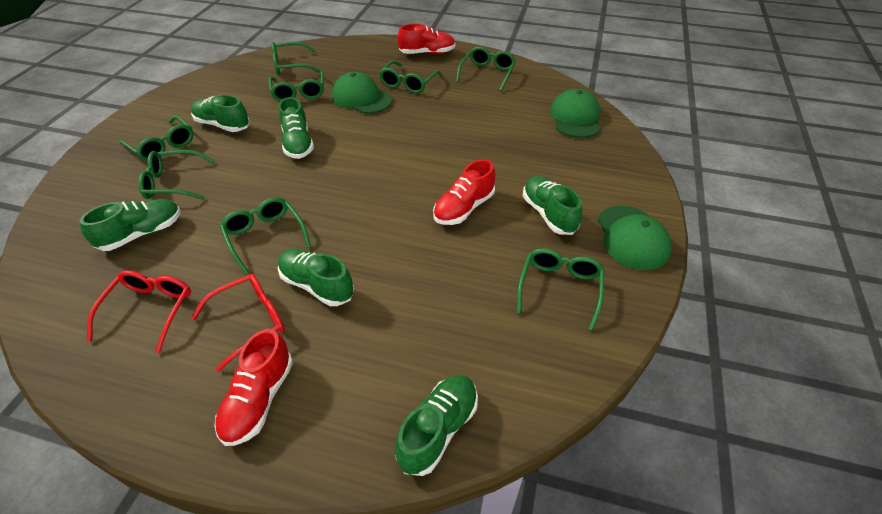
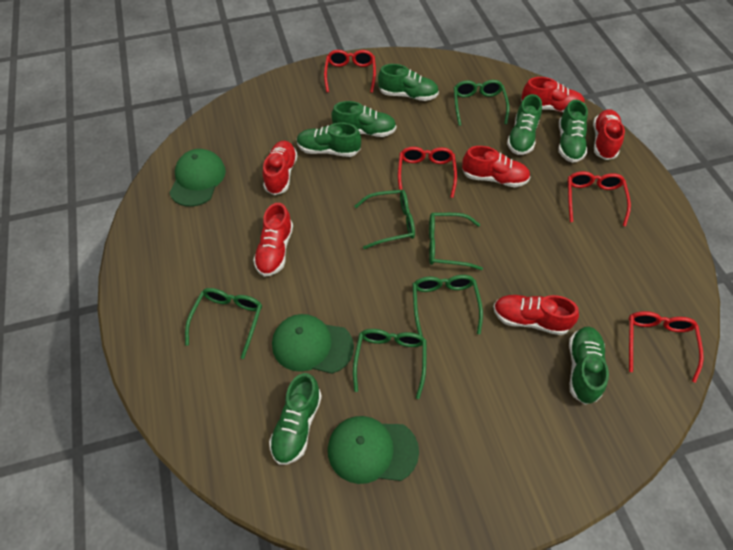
green glasses: [119,116,193,161] [138,150,215,199] [220,197,311,275] [269,71,324,101] [271,42,321,75] [379,61,442,93] [456,47,516,91] [516,248,605,331] = 8 -> [185,288,262,359] [353,329,427,399] [354,190,415,249] [413,275,483,336] [429,213,483,270] [454,80,509,126] = 6
green shoe: [80,199,181,251] [191,95,250,132] [278,249,354,306] [279,97,314,159] [395,375,478,476] [523,176,582,235] = 6 -> [269,373,322,465] [297,123,361,157] [331,101,396,137] [378,64,439,101] [507,94,542,155] [558,100,588,163] [569,327,609,405] = 7
red glasses: [87,271,191,353] [191,274,285,372] = 2 -> [324,50,376,93] [398,147,457,198] [568,171,631,226] [629,311,704,383] = 4
red shoe: [214,329,293,446] [397,24,455,54] [433,159,495,225] = 3 -> [253,203,293,277] [263,141,298,195] [462,146,530,187] [493,295,579,335] [521,77,585,112] [593,109,625,160] = 6

